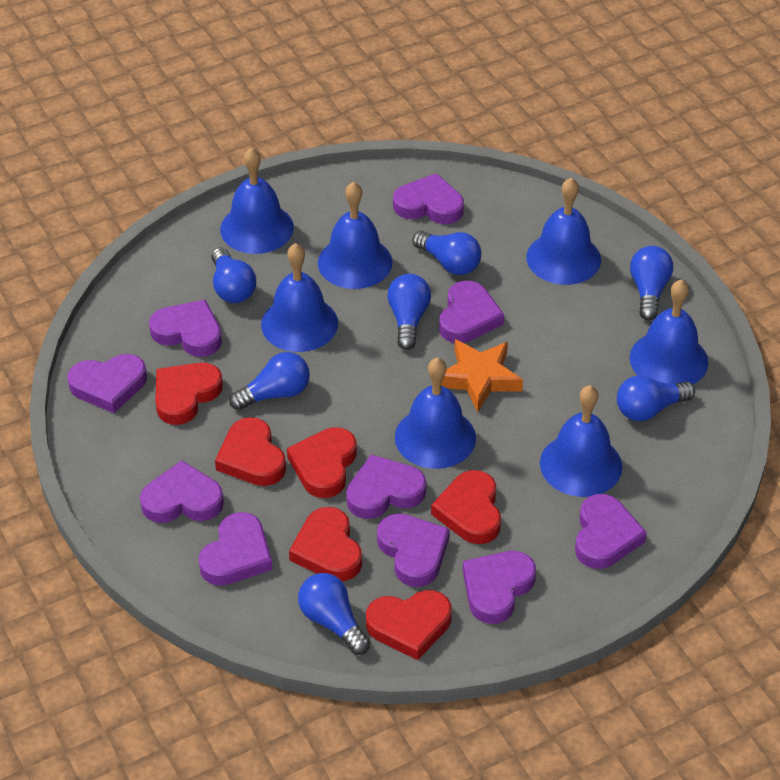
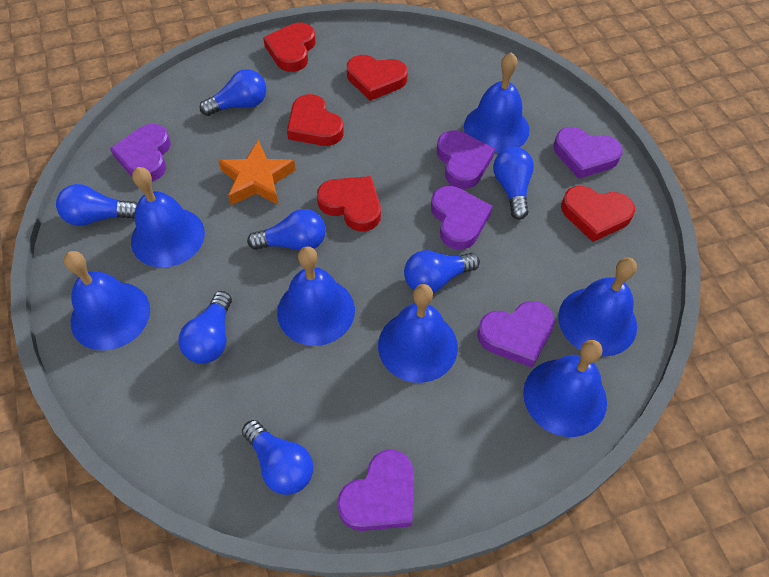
purple heart: [68,354,147,413] [140,461,224,523] [149,300,222,357] [198,512,273,586] [346,454,426,519] [377,513,450,587] [393,173,464,224] [439,281,504,343] [463,551,536,624] [575,494,647,569] = 10 -> [110,124,171,182] [337,449,414,531] [431,186,492,250] [437,130,495,189] [477,301,555,367] [554,127,623,179] = 6
red heart: [155,363,223,425] [215,417,286,486] [287,427,357,498] [289,507,362,581] [366,590,452,660] [431,470,501,544] = 6 -> [263,23,316,72] [287,94,344,146] [317,176,381,231] [347,55,408,101] [561,186,635,242] = 5

